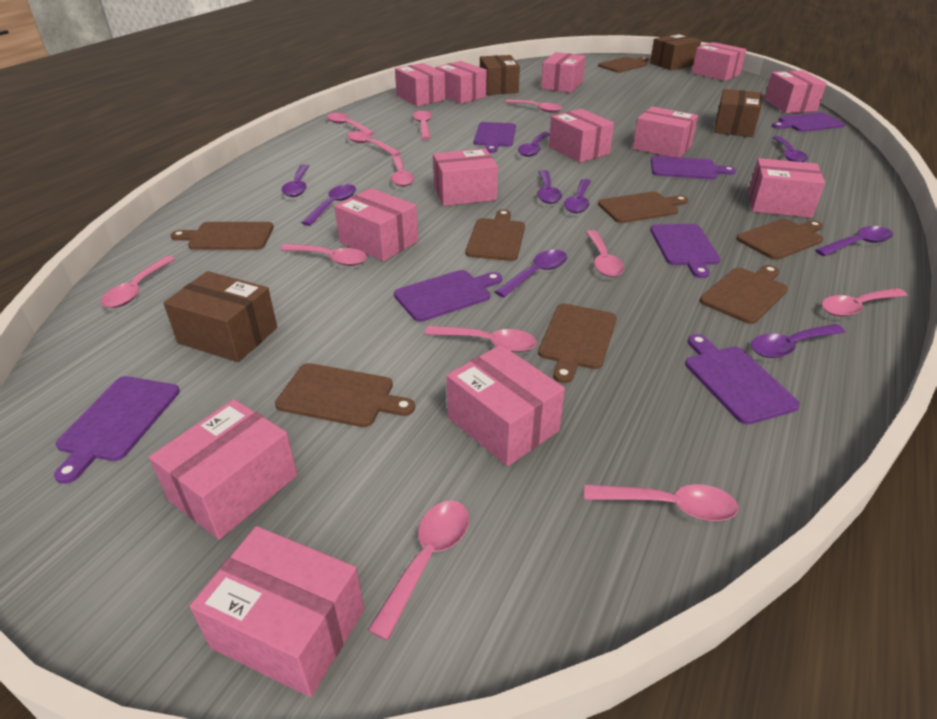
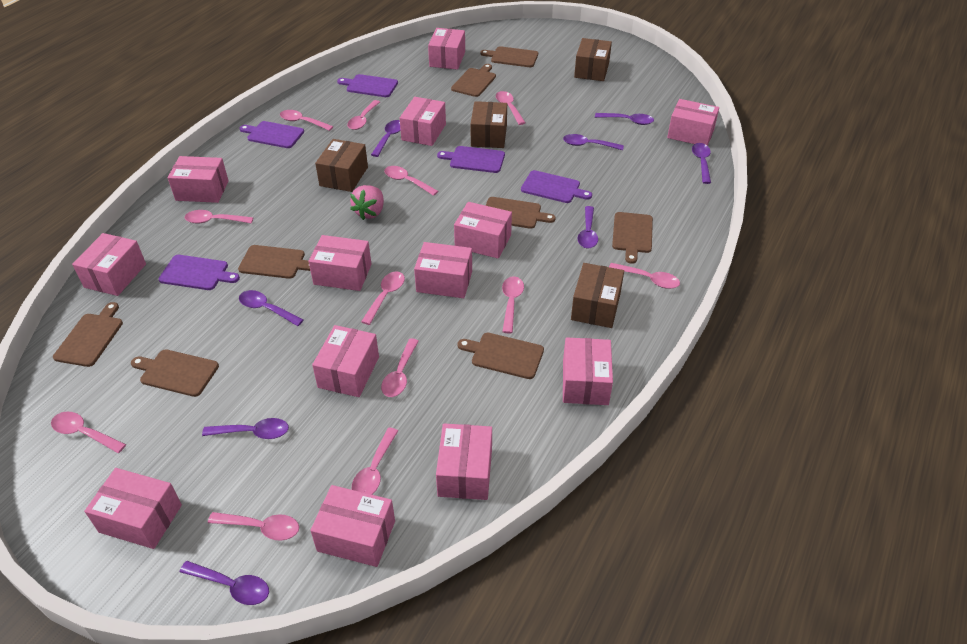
pink strawberry: none = 0 -> [350,185,384,220] = 1
purple cutting board: [54,376,180,484] [394,270,502,322] [474,122,516,153] [650,224,720,278] [651,156,736,179] [685,334,800,425] [772,112,845,132] = 7 -> [159,255,240,290] [239,121,304,148] [337,74,398,97] [437,146,505,173] [521,170,592,203] = 5
purple spoon: [281,164,310,197] [301,184,356,226] [494,250,567,297] [518,132,550,157] [537,170,562,204] [564,179,591,213] [751,324,845,358] [772,136,808,162] [815,226,893,256] = 9 -> [180,561,269,605] [202,418,289,439] [239,290,303,326] [371,120,401,157] [563,134,624,150] [578,206,598,249] [595,113,654,125] [692,143,711,184] = 8

